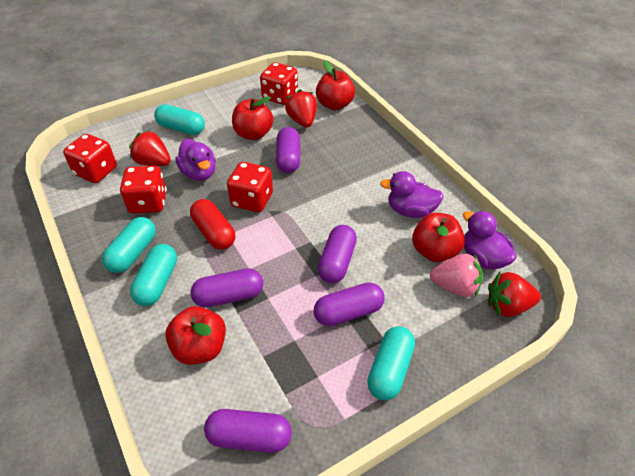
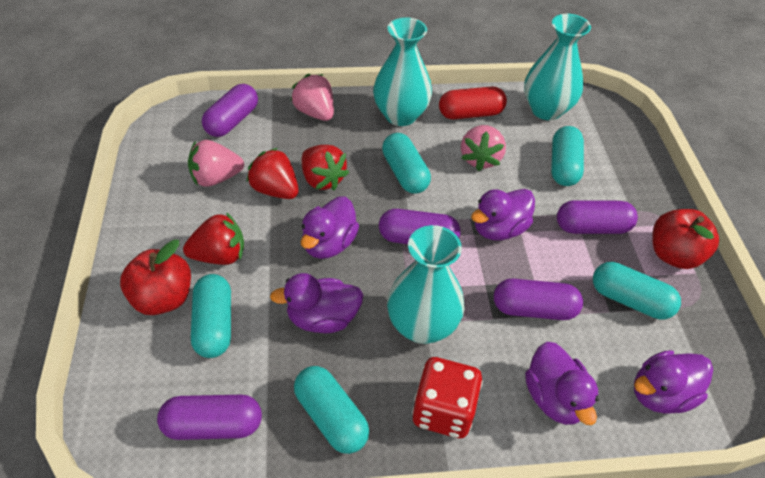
pink strawberry: [430,254,483,297] = 1 -> [188,140,244,187] [291,74,334,121] [461,125,506,171] = 3
purple duck: [175,139,216,181] [380,171,444,218] [463,211,517,270] = 3 -> [270,273,364,333] [301,196,359,259] [471,189,535,241] [525,342,599,425] [634,350,713,414] = 5
red apple: [165,306,226,365] [232,96,273,140] [316,60,355,110] [412,213,465,262] = 4 -> [120,239,191,315] [652,209,719,269] = 2
red dice: [63,134,117,183] [120,166,167,214] [227,162,273,212] [260,62,298,105] = 4 -> [412,357,483,438] = 1
turquoise capsule: [102,217,156,273] [130,244,177,306] [154,104,205,135] [367,326,415,400] = 4 -> [191,274,231,358] [294,366,369,454] [382,133,431,194] [551,126,584,186] [593,262,681,320] = 5
turquoise vase: none = 0 -> [373,17,432,126] [387,225,465,344] [524,14,591,120] = 3

